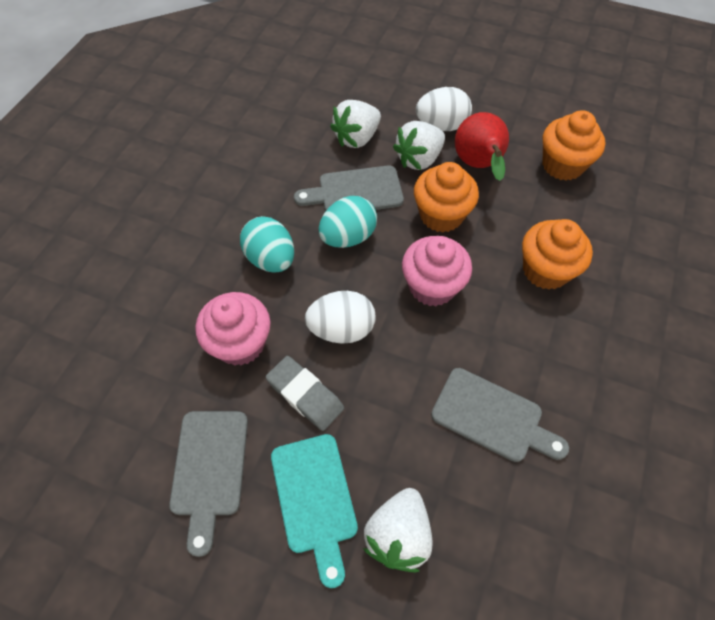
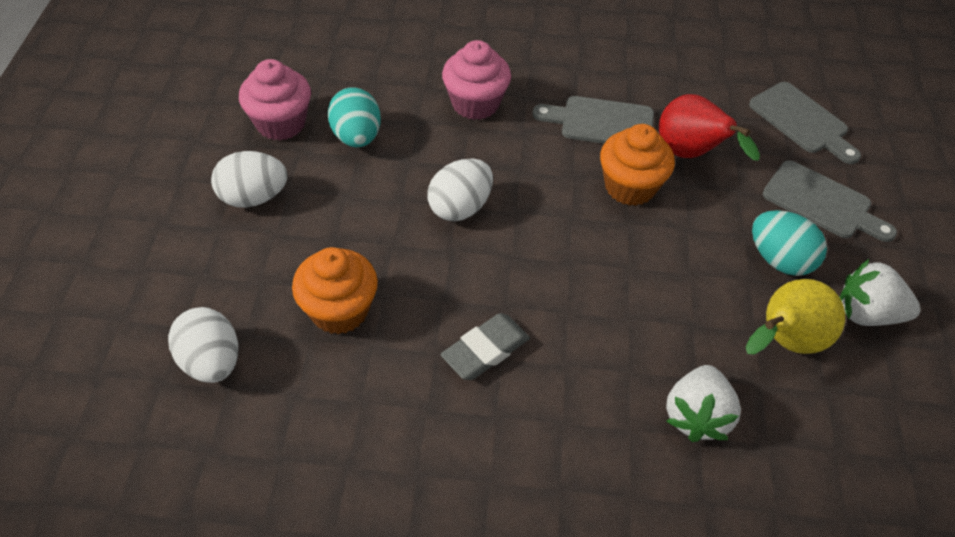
orange cupcake: [414,162,479,232] [522,219,593,290] [543,110,605,181] = 3 -> [292,247,378,334] [600,124,675,206] = 2
turquoise cutting board: [271,434,358,588] = 1 -> none = 0
white egg: [305,291,376,344] [416,87,472,131] = 2 -> [168,307,238,383] [211,151,287,208] [427,158,493,221] = 3
white strawberry: [330,100,381,148] [363,488,432,572] [393,121,445,170] = 3 -> [666,365,741,442] [840,259,920,326] = 2
yellow pear: none = 0 -> [746,279,845,355] = 1

